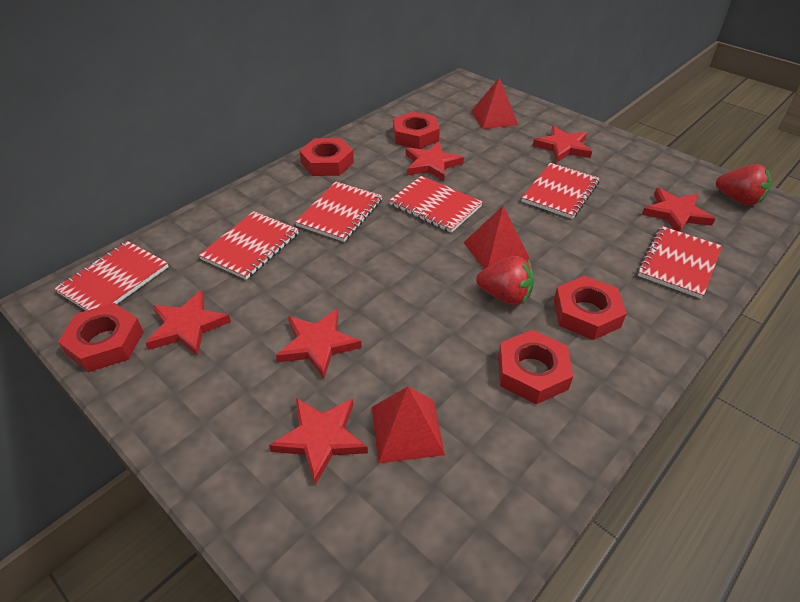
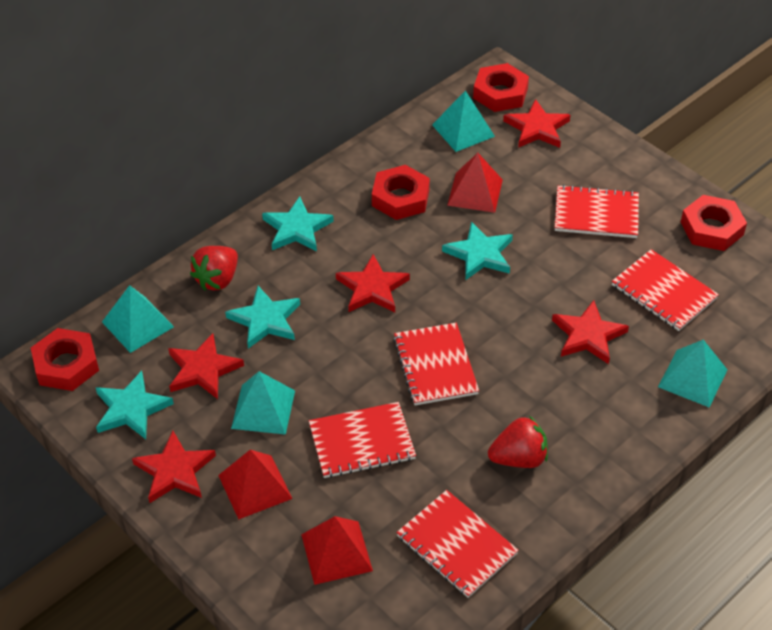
red notebook: [54,241,169,311] [199,211,299,280] [295,182,382,242] [389,176,483,233] [521,163,600,219] [637,226,722,299] = 6 -> [309,402,416,478] [393,323,479,405] [396,490,519,598] [555,185,639,238] [612,249,719,331] = 5
red nut: [58,303,144,372] [299,138,354,176] [393,111,440,149] [498,330,573,404] [554,276,627,340] = 5 -> [31,328,99,391] [372,165,430,220] [473,63,529,112] [681,195,747,251] = 4
red star: [145,290,231,356] [269,398,368,485] [276,309,362,379] [406,142,464,181] [533,126,592,163] [642,188,715,232] = 6 -> [132,431,216,503] [168,333,244,399] [336,254,410,312] [503,99,571,148] [552,300,629,364] = 5
turquoise pyramid: none = 0 -> [102,285,174,353] [231,371,295,435] [432,90,495,152] [658,340,728,407] = 4
turquoise star: none = 0 -> [96,371,174,439] [225,286,300,349] [262,196,334,252] [442,221,513,280] = 4

